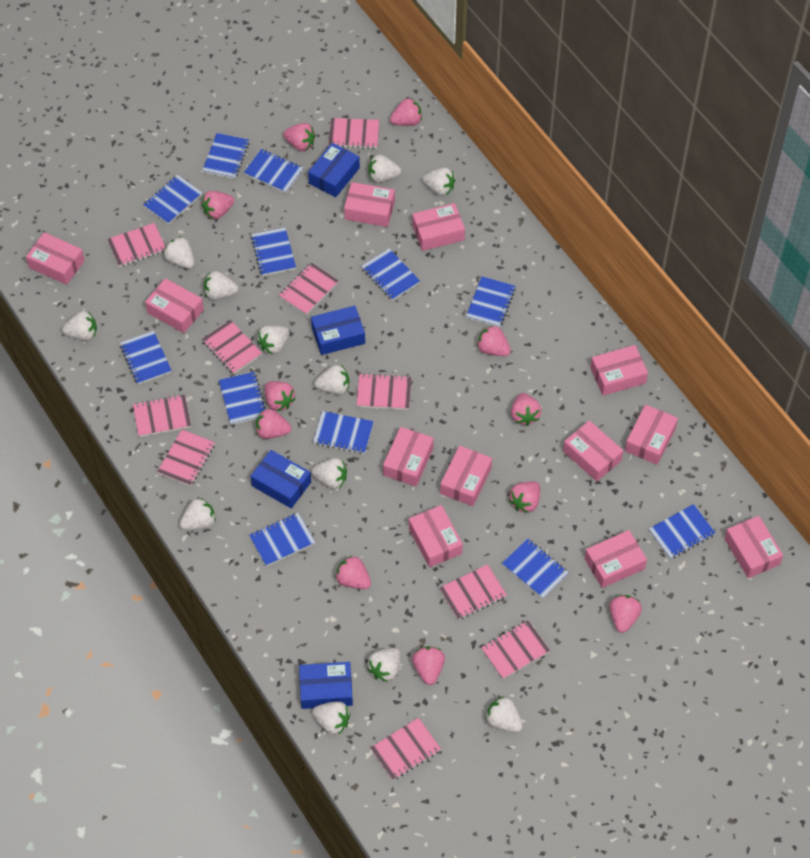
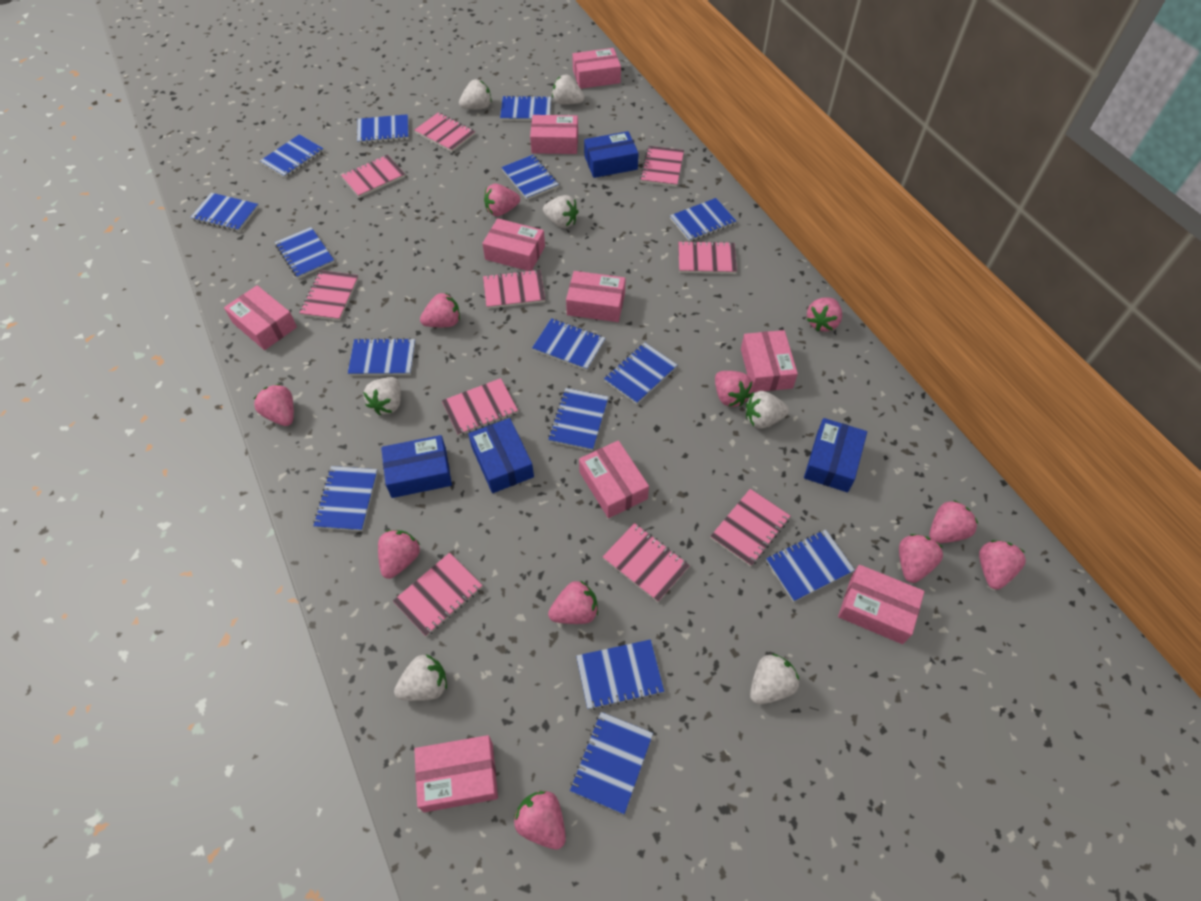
blue notebook: [120,331,172,384] [143,175,202,225] [202,133,250,179] [219,372,266,425] [244,149,303,193] [249,513,315,566] [251,228,296,276] [313,411,374,454] [361,249,420,301] [466,276,516,328] [502,539,569,599] [649,504,715,559] = 12 -> [190,193,259,232] [260,134,324,178] [275,227,335,279] [313,466,378,531] [348,338,415,376] [357,114,409,144] [500,95,551,121] [501,155,559,200] [532,318,605,371] [548,388,608,451] [570,712,653,814] [576,639,664,710] [604,342,677,404] [670,198,736,242] [766,530,855,602] = 15
pink box: [26,232,85,285] [145,278,204,333] [344,182,395,227] [383,427,434,486] [409,505,463,567] [412,203,465,251] [440,446,492,506] [563,420,623,481] [585,530,647,588] [590,345,648,396] [625,405,678,465] [724,516,783,578] = 12 -> [224,285,297,350] [414,735,498,812] [482,218,545,271] [530,115,578,154] [566,271,626,322] [572,48,621,89] [579,440,649,518] [741,330,798,392] [838,565,925,644] = 9
white strawberry: [62,311,97,341] [164,236,194,269] [180,498,216,530] [204,271,238,300] [257,325,289,354] [311,458,347,489] [312,702,350,735] [314,365,349,395] [367,648,401,682] [368,154,401,183] [423,167,455,196] [485,696,523,732] = 12 -> [363,377,401,415] [394,654,447,701] [459,79,492,109] [543,195,579,228] [552,75,585,105] [746,391,789,429] [750,654,799,705] = 7

